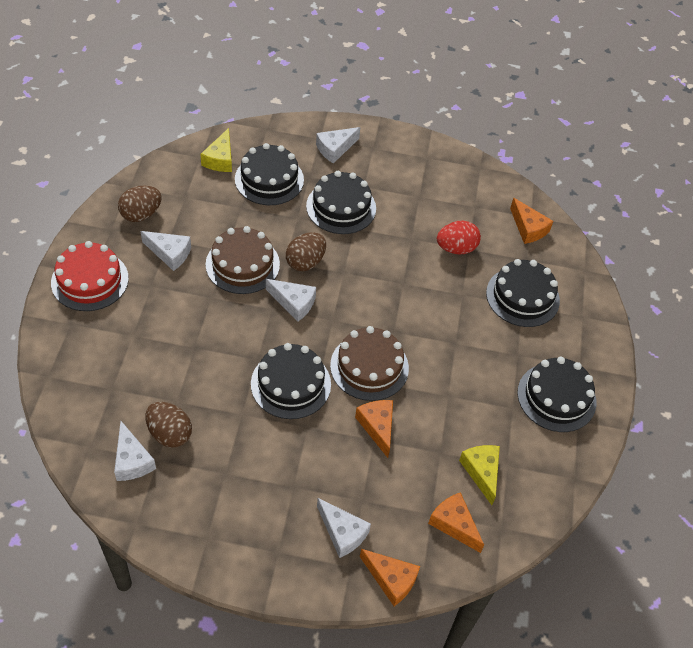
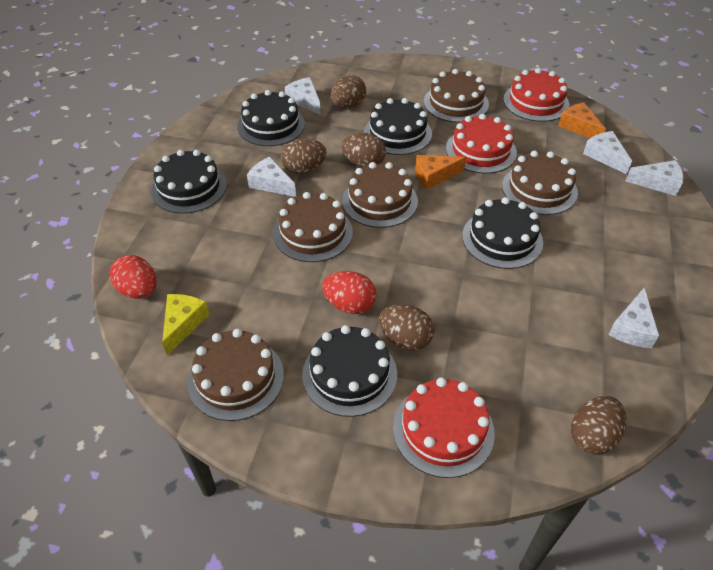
brown cake: [205,226,280,294] [330,326,409,401] = 2 -> [188,329,284,421] [273,192,353,262] [342,162,418,228] [424,69,489,123] [502,151,578,215] = 5
brown egg: [118,186,161,222] [145,402,192,448] [286,232,326,271] = 3 -> [281,138,327,174] [331,75,366,108] [342,133,386,167] [379,304,434,351] [571,396,626,455] = 5
orange cheese: [355,400,393,458] [360,549,420,606] [428,492,484,553] [510,198,553,244] = 4 -> [415,155,466,190] [558,102,606,138] = 2
red cake: [51,241,129,311] = 1 -> [393,377,495,478] [446,114,517,174] [503,68,569,122] = 3
red egg: [437,221,481,255] = 1 -> [109,255,157,299] [322,271,377,314] = 2
yellow cheese: [200,128,232,172] [459,445,500,505] = 2 -> [162,294,210,355] = 1

